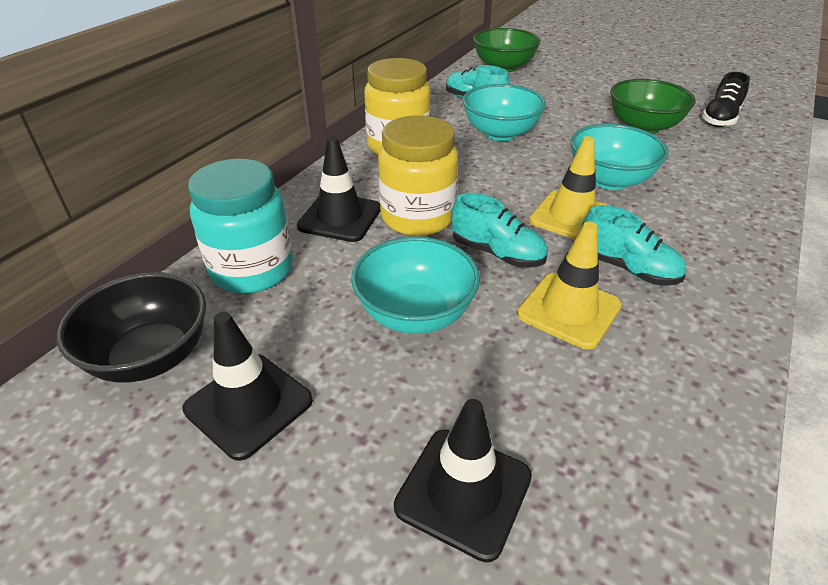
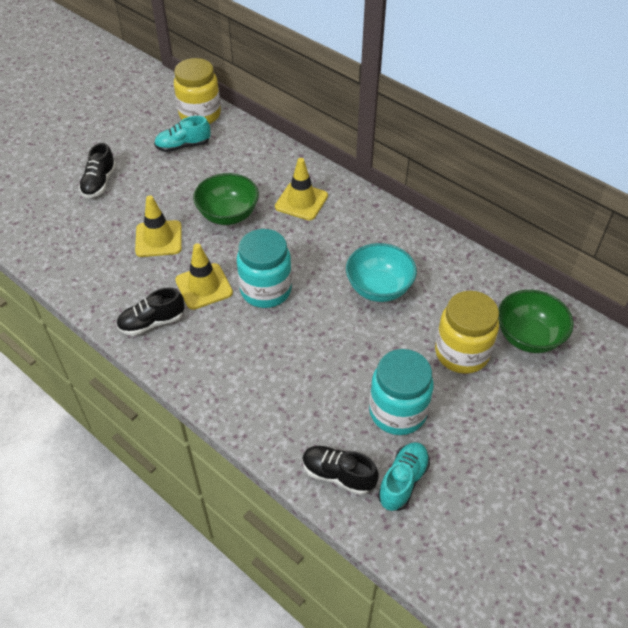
black bowl: [56,272,206,383] = 1 -> none = 0
black shoe: [702,72,750,127] = 1 -> [79,143,116,198] [116,287,185,336] [302,446,379,495] = 3
black traffic cone: [183,312,313,461] [297,137,380,242] [394,399,532,562] = 3 -> none = 0
turquoise bowl: [351,237,480,334] [463,84,546,141] [571,124,669,190] = 3 -> [346,243,417,302] = 1
turquoise jar: [188,159,293,293] = 1 -> [237,229,292,308] [369,349,433,435] = 2
turquoise shoe: [446,65,510,98] [451,193,548,268] [582,205,686,286] = 3 -> [154,116,211,152] [378,442,430,511] = 2
yellow traffic cone: [517,222,622,350] [529,136,606,239] = 2 -> [135,195,182,257] [175,243,233,310] [275,158,328,221] = 3

